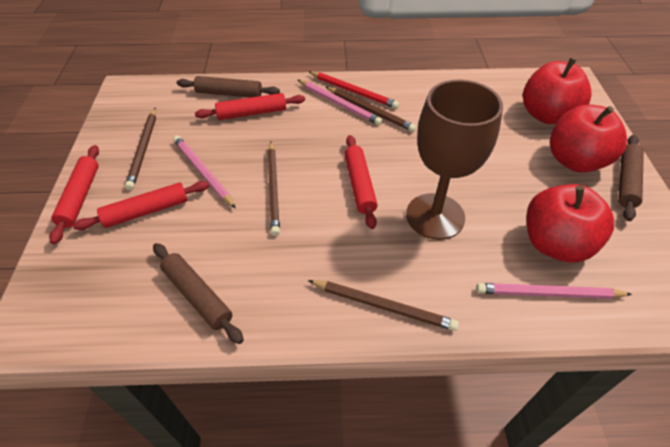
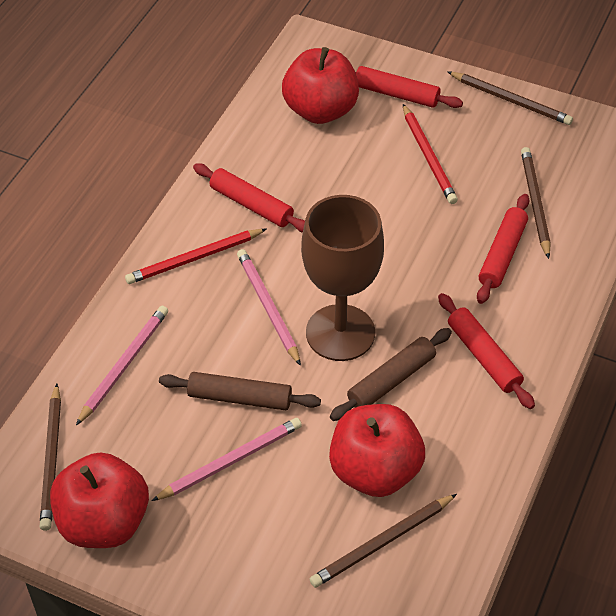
brown rolling pin: [153,243,244,344] [177,76,280,98] [618,135,644,221] = 3 -> [159,372,321,410] [330,328,452,421] = 2
red pencil: [308,71,399,109] = 1 -> [125,229,266,284] [403,104,458,204] = 2

